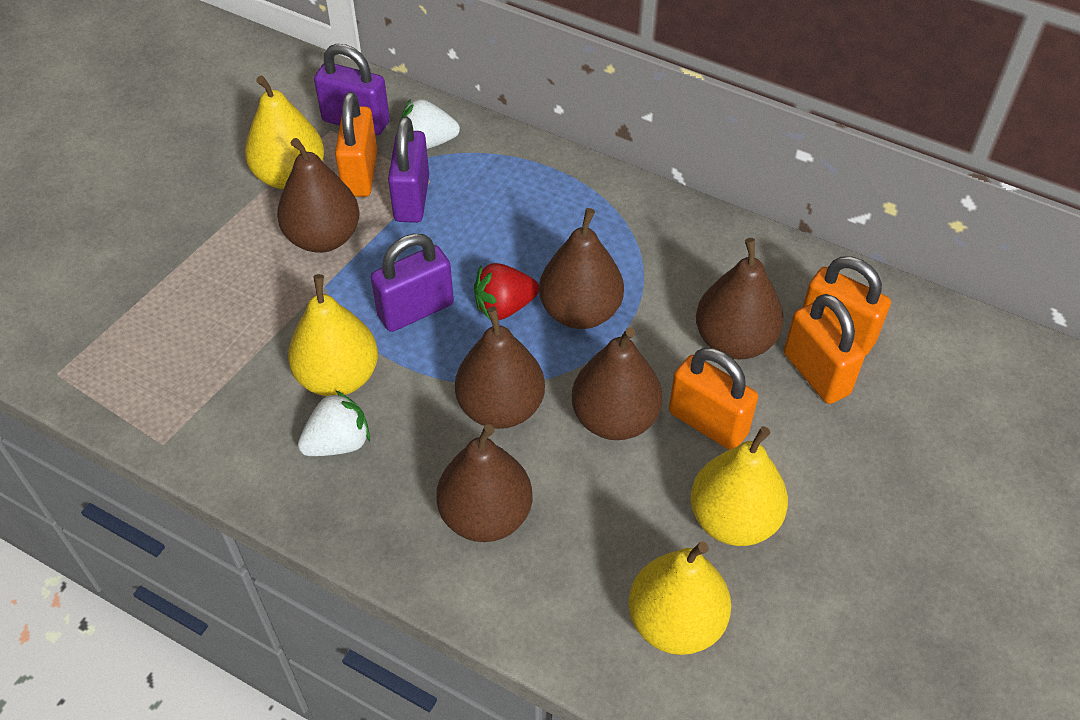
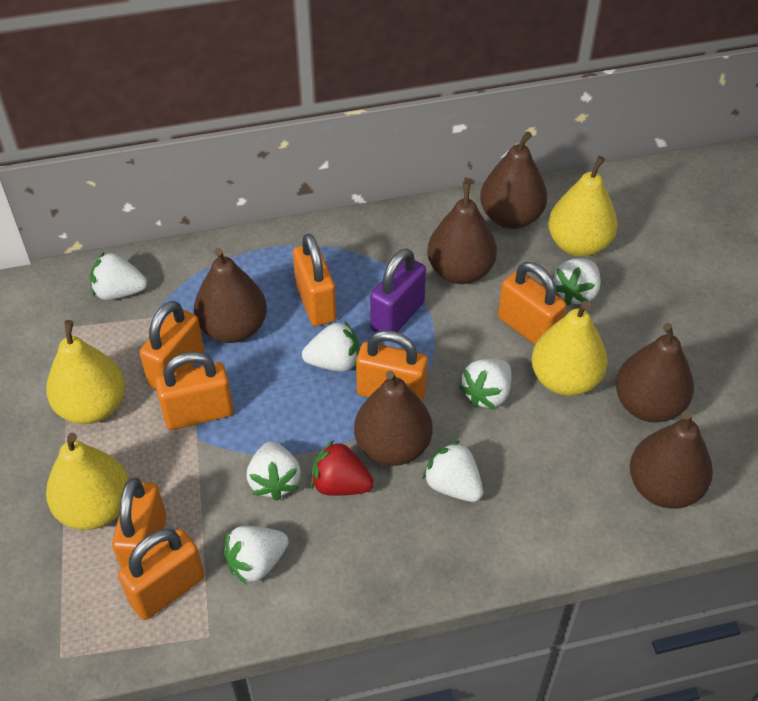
orange padlock: [335,92,377,197] [669,348,758,450] [784,294,865,404] [803,257,891,356] = 4 -> [112,478,166,568] [118,529,205,620] [140,301,204,389] [155,352,234,430] [293,233,336,326] [356,330,428,403] [498,262,566,345] = 7
purple padlock: [314,44,390,135] [371,233,454,332] [388,117,429,223] = 3 -> [370,248,426,332] = 1
white strawberry: [298,390,370,456] [401,99,460,149] = 2 -> [90,252,147,300] [223,526,289,585] [247,441,301,501] [302,321,359,372] [423,441,483,502] [459,359,511,409] [554,259,601,305] = 7

